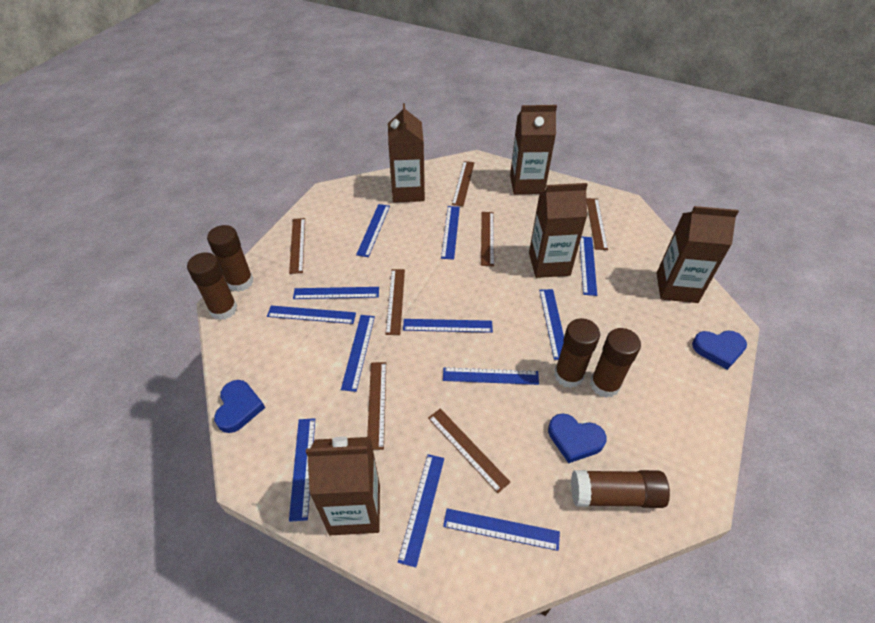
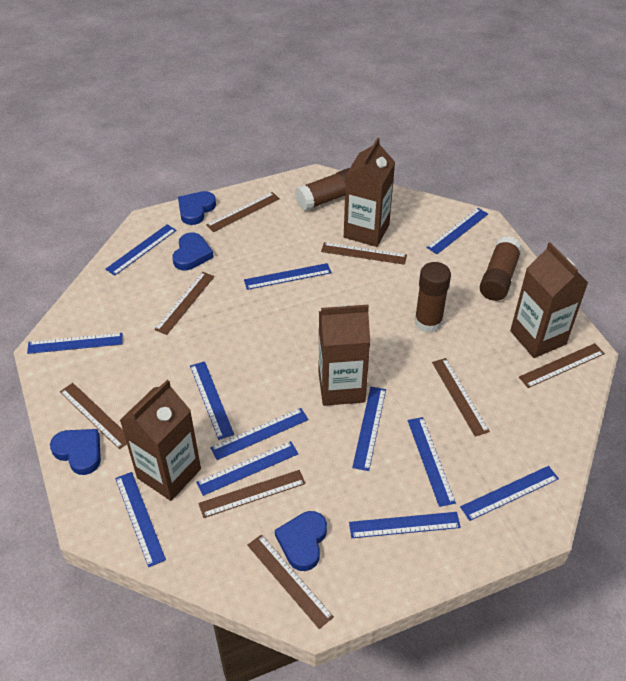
blue heart: [214,380,265,433] [548,413,607,463] [692,330,747,370] = 3 -> [50,429,101,475] [172,232,214,270] [178,191,216,225] [275,511,327,571] = 4
brown carton: [306,436,380,535] [388,103,425,203] [510,105,557,194] [529,183,588,278] [657,206,739,303] = 5 -> [120,380,201,501] [319,305,370,406] [344,138,395,247] [510,242,588,358] = 4
brown glue stick: [187,252,237,320] [207,225,253,292] [554,318,600,388] [571,470,670,508] [590,328,641,398] = 5 -> [295,168,350,211] [414,262,451,333] [480,236,522,301] = 3
brown ruler: [289,218,305,274] [367,362,386,450] [385,269,405,335] [428,409,511,493] [452,161,474,206] [481,212,494,266] [586,198,608,250] = 7 -> [60,383,127,449] [154,272,214,335] [198,470,306,518] [206,192,280,232] [247,534,334,629] [321,242,407,265] [432,358,490,437] [519,343,605,388] = 8

